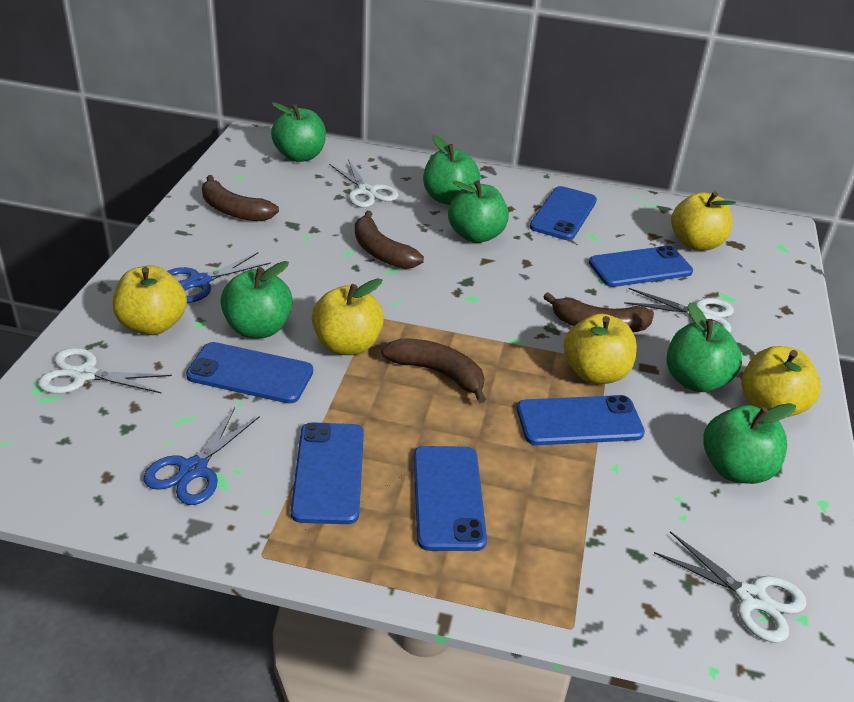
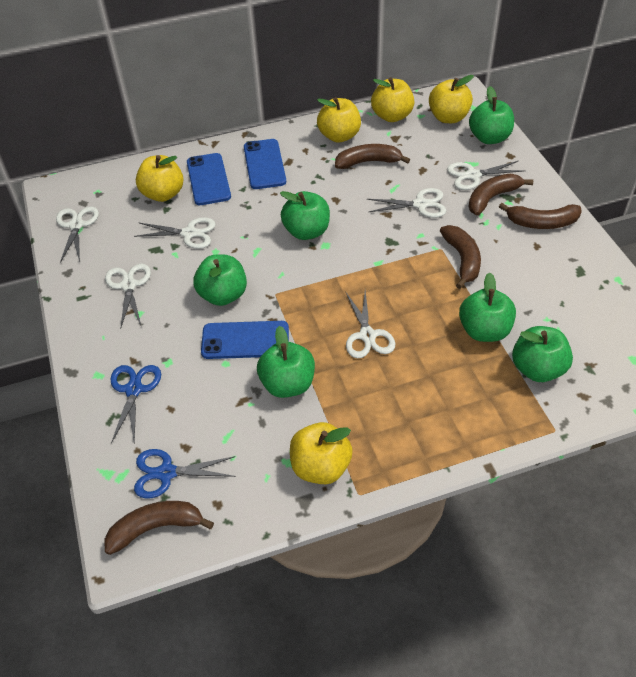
blue phone: [186,342,313,404] [291,422,364,524] [413,446,487,551] [517,395,645,445] [530,186,597,240] [589,245,693,287] = 6 -> [187,153,231,205] [201,321,289,359] [244,139,286,189] = 3
brown banana: [202,175,279,221] [355,211,424,269] [382,338,486,403] [544,292,654,332] = 4 -> [104,501,214,555] [335,144,410,169] [440,225,481,289] [468,174,533,215] [499,203,582,229] = 5
white scissors: [38,348,172,394] [329,159,398,208] [624,288,734,332] [654,531,806,643] = 4 -> [56,207,99,263] [105,264,151,329] [134,217,216,249] [346,291,395,358] [367,188,446,218] [447,161,525,190] = 6

